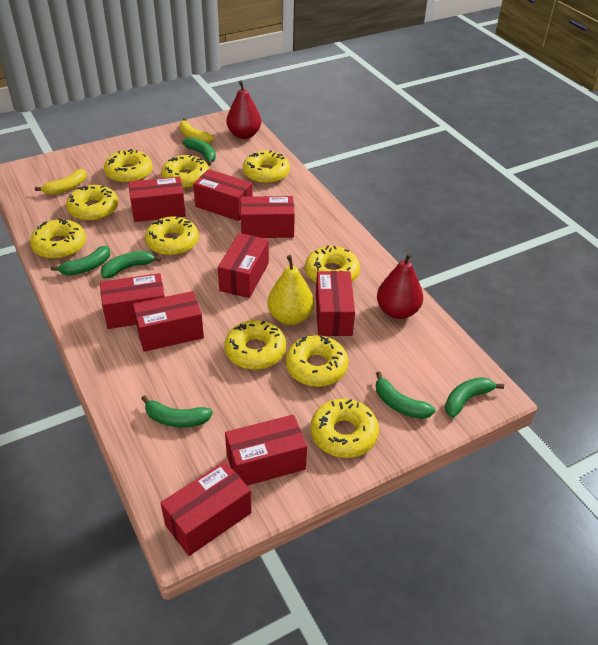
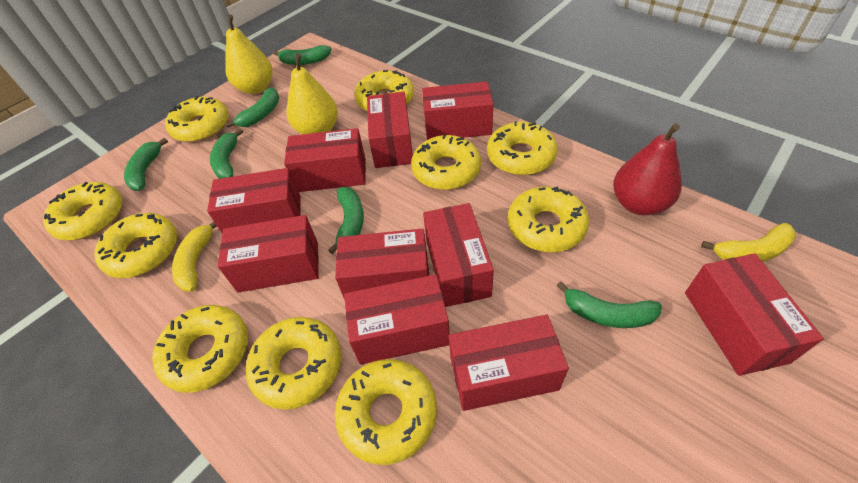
red box: [100,273,165,329] [129,176,186,222] [133,291,204,352] [161,461,252,556] [193,169,253,221] [218,233,269,298] [225,414,307,486] [240,196,295,238] [316,271,355,336] = 9 -> [207,168,301,234] [218,215,319,293] [284,128,366,192] [335,229,429,300] [344,274,450,365] [367,92,413,168] [422,81,493,140] [423,203,494,307] [449,315,569,411] [685,253,824,376] = 10
red pear: [226,80,261,139] [377,253,423,319] = 2 -> [613,124,682,215] = 1
yellow pear: [267,255,314,325] = 1 -> [225,14,273,94] [287,53,338,134] = 2

